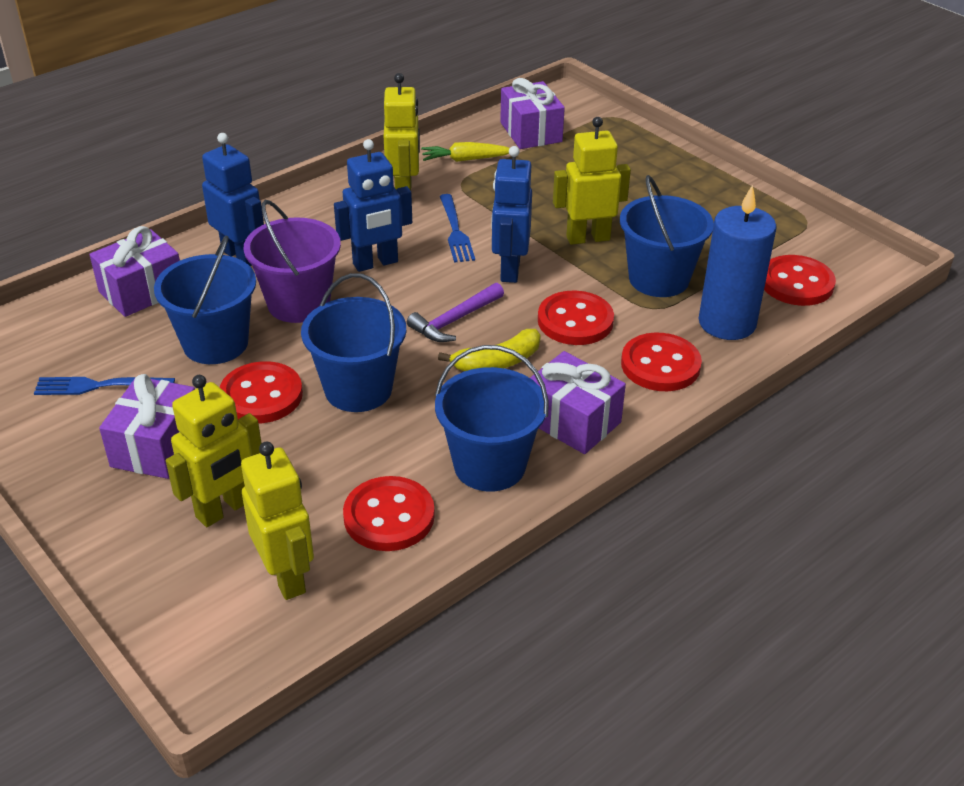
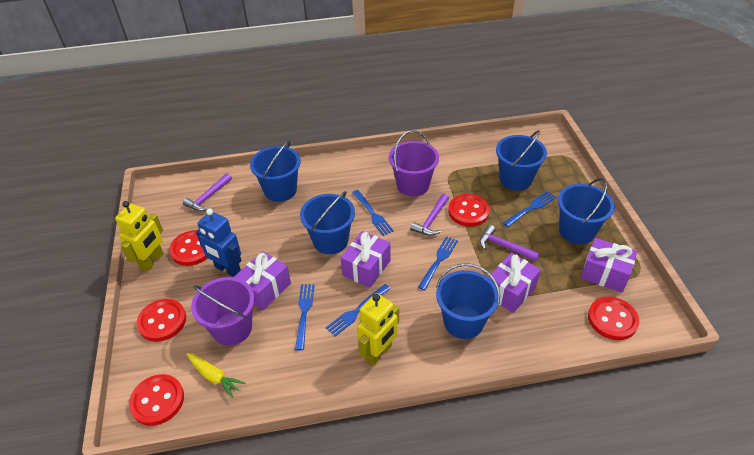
blue bucket: [154,235,256,364] [301,273,406,412] [435,345,549,492] [620,175,714,297] = 4 -> [250,140,301,202] [300,191,355,254] [436,263,500,339] [496,130,547,190] [558,178,615,244] = 5
blue candle: [699,185,777,340] = 1 -> none = 0
blue fork: [34,377,175,395] [440,194,475,263] = 2 -> [295,284,315,350] [326,284,391,337] [352,190,394,236] [418,236,458,290] [503,191,556,227] = 5
blue robot: [202,133,264,266] [334,139,412,272] [491,146,532,283] = 3 -> [196,208,241,277] = 1
purple bucket: [244,200,341,323] = 1 -> [191,277,255,346] [389,130,439,197] = 2
purple hammer: [407,283,504,342] = 1 -> [183,173,232,211] [410,194,449,236] [480,225,539,262] = 3
yellow banana: [438,329,541,371] = 1 -> none = 0
yellow robot: [166,375,261,527] [241,442,314,600] [384,73,420,190] [553,117,631,245] = 4 -> [115,201,164,272] [357,293,399,366] = 2

